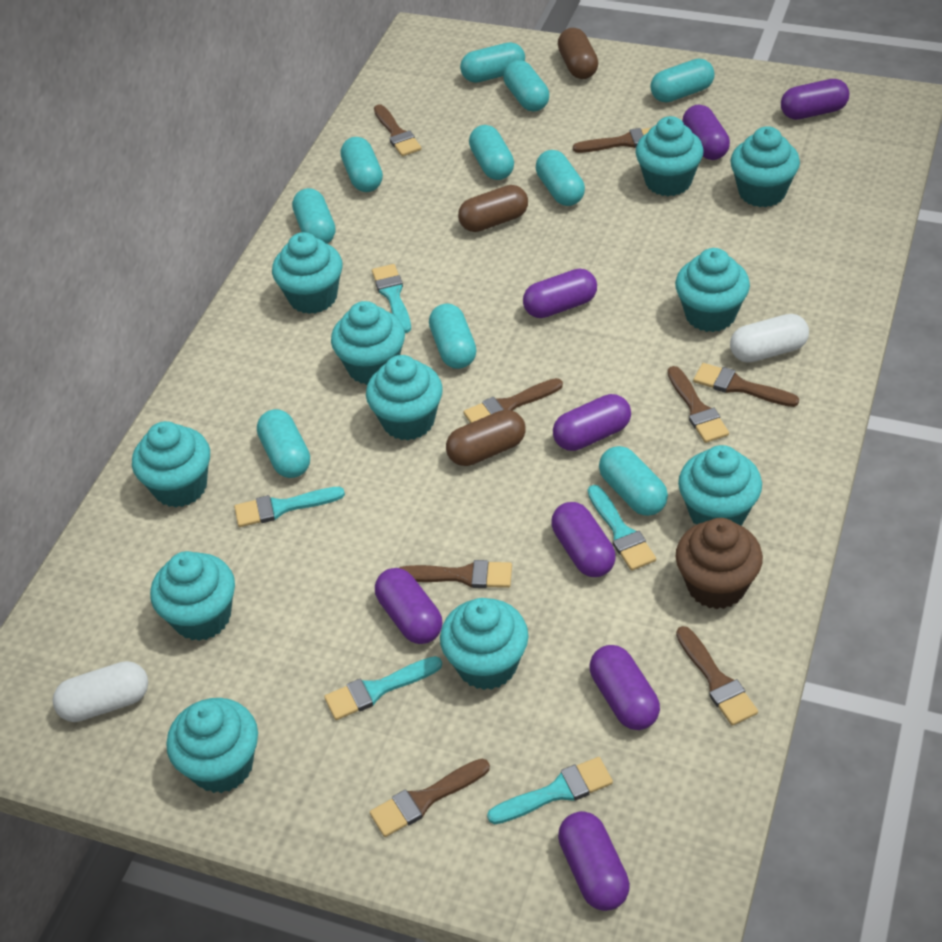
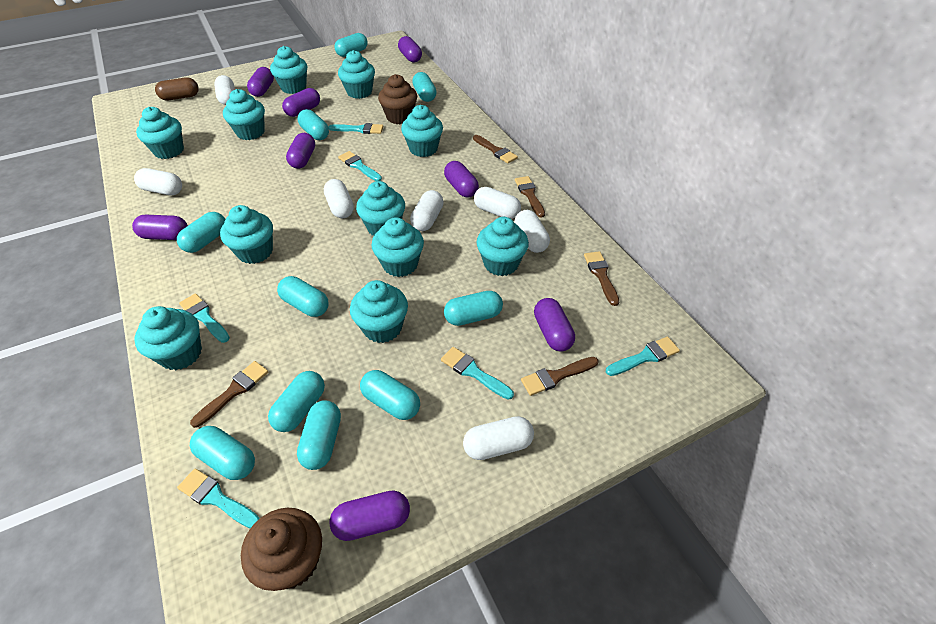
brown brush: [370,759,490,837] [374,104,422,156] [400,560,512,588] [464,378,563,423] [573,128,651,153] [667,366,729,443] [676,626,758,726] [693,363,799,407] = 8 -> [190,361,268,428] [473,135,518,164] [515,176,545,217] [521,357,599,396] [584,251,619,306] = 5
brown capsule: [446,410,526,466] [458,185,528,232] [558,28,598,79] = 3 -> [155,77,199,100] = 1
brown cupcake: [676,518,763,609] = 1 -> [241,508,322,591] [378,74,417,124] = 2
turquoise brush: [234,487,345,527] [324,656,442,720] [372,264,411,333] [487,757,613,824] [588,485,656,571] = 5 -> [177,468,260,528] [179,293,230,343] [329,123,383,134] [338,151,382,181] [441,347,514,400] [606,336,680,376] = 6
white capsule: [53,661,148,722] [730,314,809,363] = 2 -> [134,168,182,195] [214,75,235,105] [324,179,354,218] [410,190,443,231] [463,416,534,460] [474,187,521,219] [514,210,550,253] = 7

